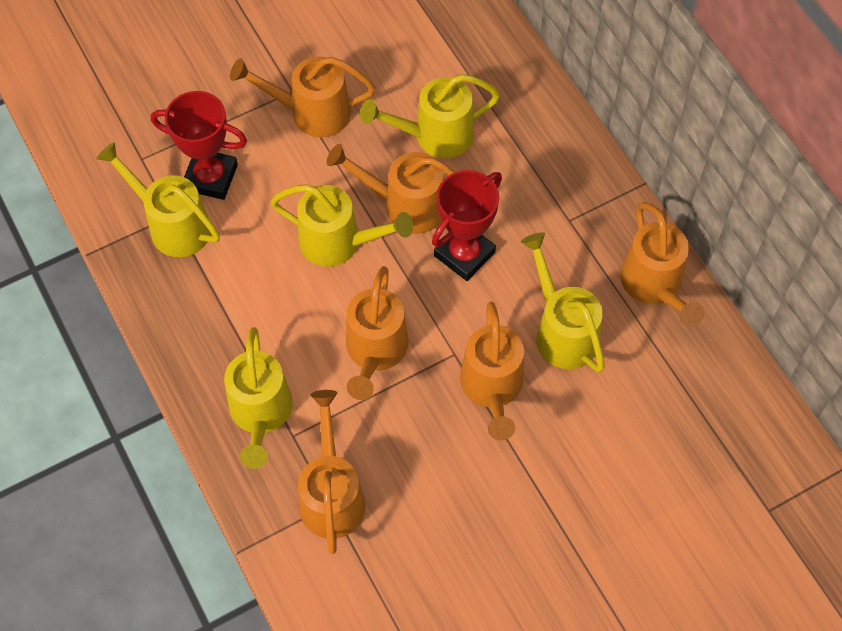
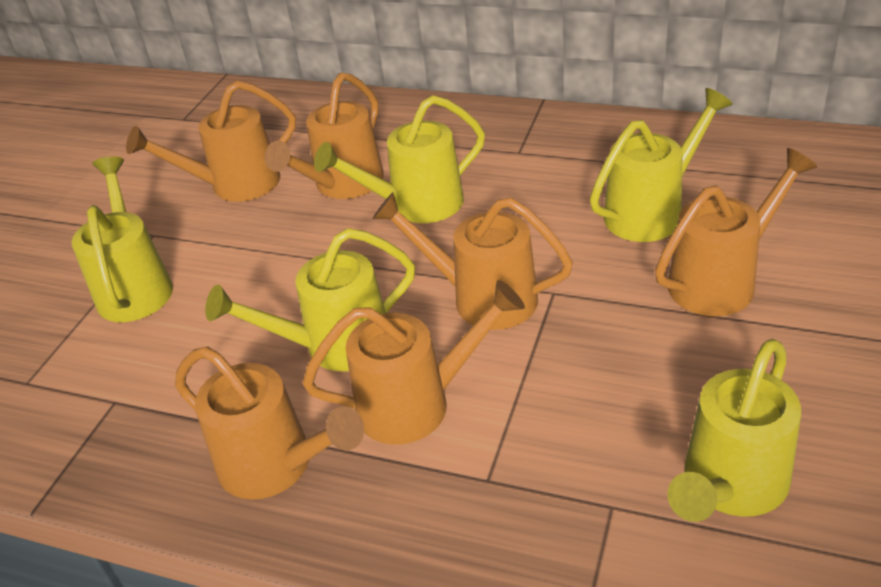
red trophy: [151,91,247,200] [432,170,502,281] = 2 -> none = 0

